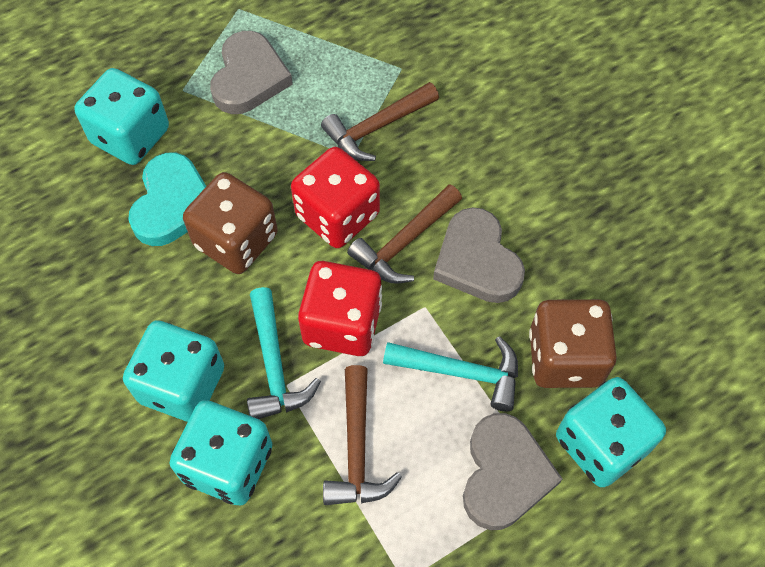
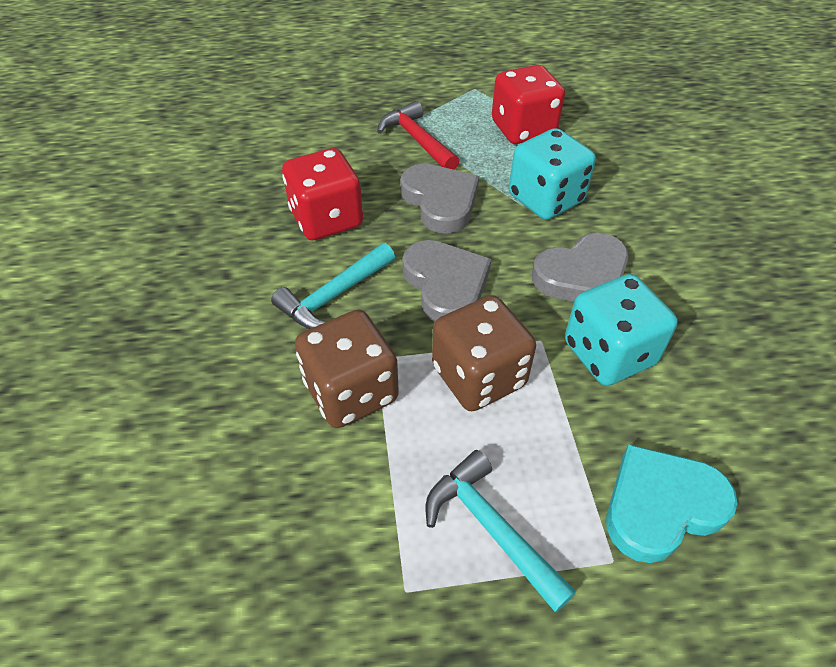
brown hammer: [321,82,439,161] [323,365,402,505] [347,184,462,284] = 3 -> none = 0
red hammer: none = 0 -> [377,101,459,170] = 1
turquoise dice: [74,68,169,165] [123,320,224,422] [170,400,272,505] [556,377,666,487] = 4 -> [509,128,596,220] [565,274,678,386] = 2

